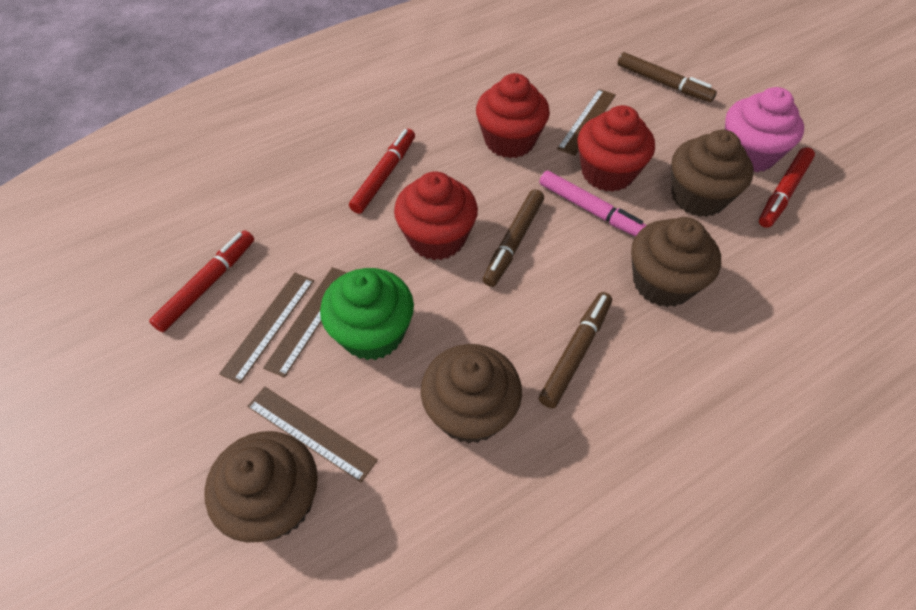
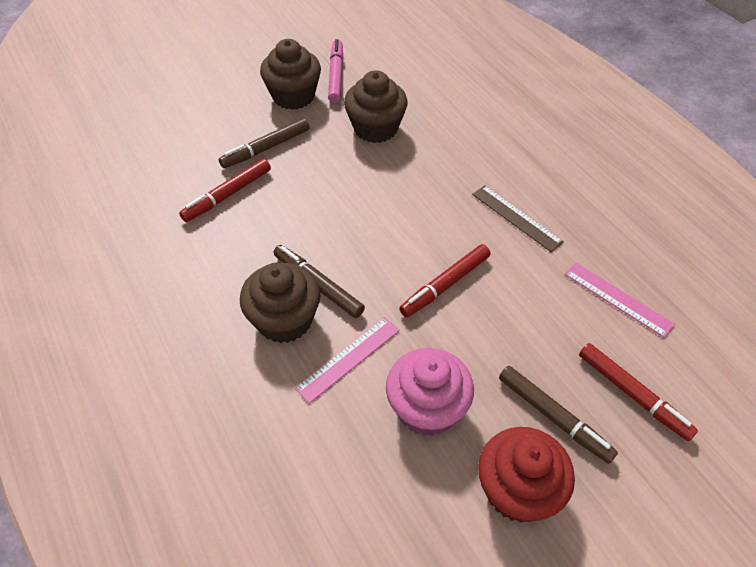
brown cupcake: [204,431,318,543] [421,344,522,444] [631,217,721,307] [671,130,754,217] = 4 -> [240,262,321,343] [260,39,321,110] [344,70,408,143] = 3
brown ruler: [219,273,314,384] [247,387,378,483] [263,267,347,378] [557,89,616,156] = 4 -> [472,185,564,252] = 1
green cupcake: [320,268,414,360] = 1 -> none = 0
pink ruler: none = 0 -> [295,317,400,404] [565,263,675,338] = 2
red cupcake: [394,171,478,260] [476,73,550,158] [578,105,655,192] = 3 -> [478,427,575,522] = 1

